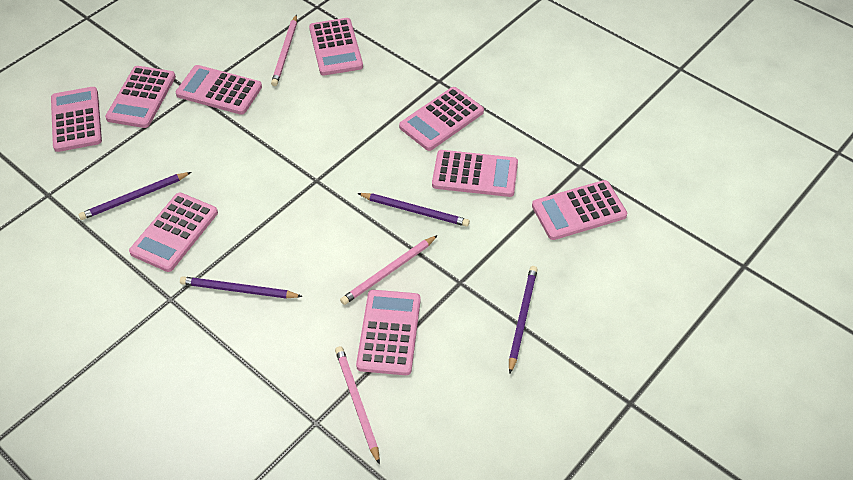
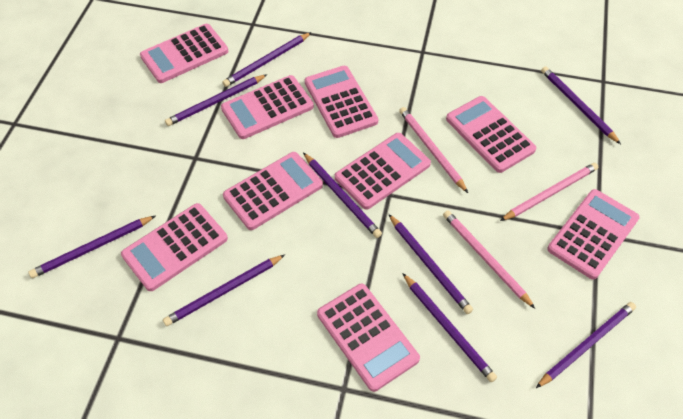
purple pencil: [79,172,191,220] [180,276,303,299] [357,193,470,227] [509,266,538,374] = 4 -> [29,216,155,278] [163,255,285,326] [165,74,267,126] [222,32,312,87] [303,153,382,238] [389,214,473,314] [402,273,497,382] [536,302,636,388] [541,66,621,144] = 9

